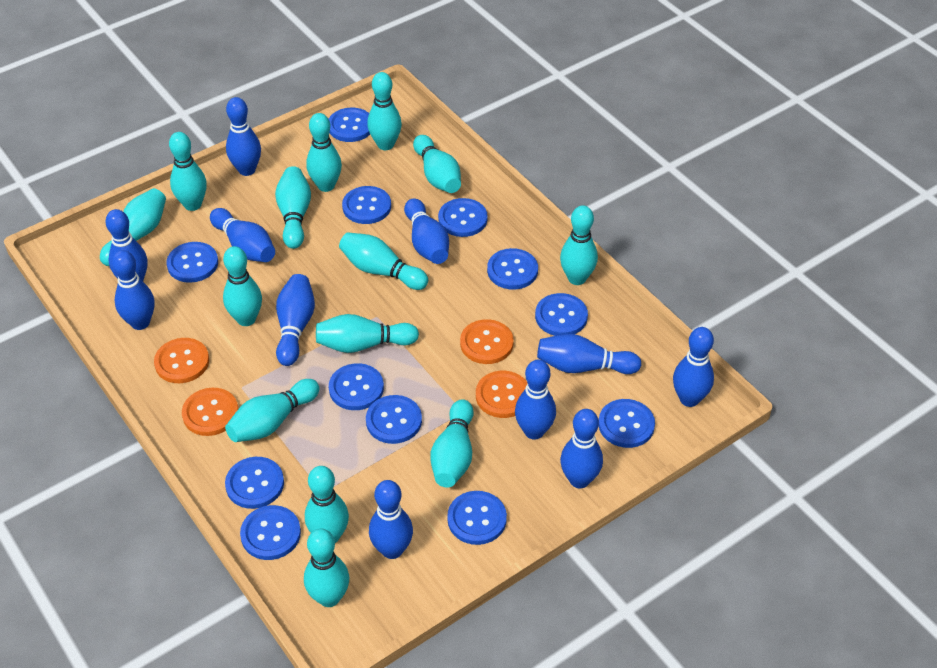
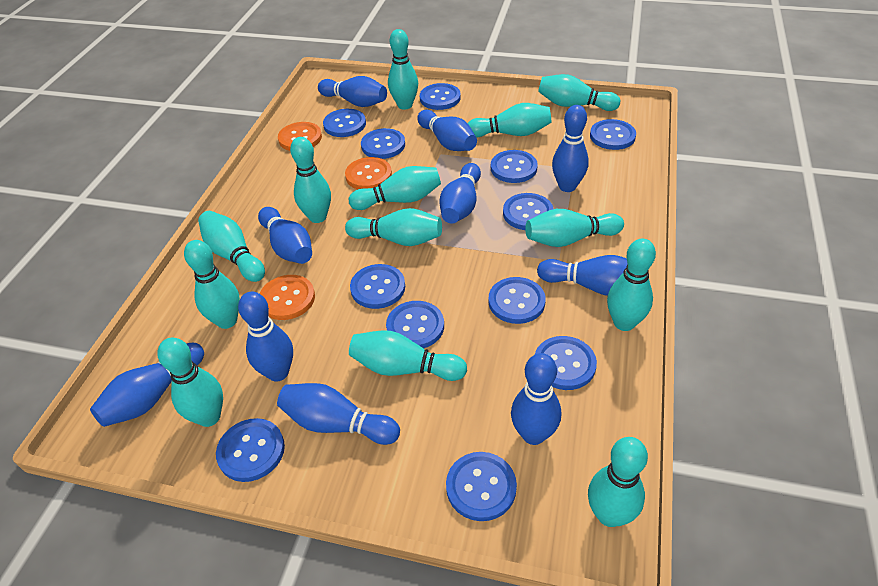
blue bowling pin: [105,209,147,281] [112,250,154,330] [210,208,275,262] [226,97,261,176] [276,274,315,366] [369,480,413,559] [404,199,449,264] [515,360,556,440] [537,334,641,374] [560,409,603,488] [673,327,714,407] = 11 -> [90,343,204,427] [238,291,293,382] [258,207,312,264] [277,383,400,445] [318,76,387,107] [417,110,477,151] [440,163,481,224] [511,353,561,445] [537,255,628,296] [552,105,589,192] = 10
orange button: [154,338,209,383] [182,388,238,436] [460,319,514,364] [476,371,527,418] = 4 -> [260,275,315,320] [278,122,322,151] [345,157,392,189] = 3
turquoise bowling pin: [100,188,166,266] [169,132,207,211] [223,246,262,326] [225,379,319,442] [275,166,311,249] [304,529,349,607] [305,466,349,543] [306,113,342,192] [316,314,419,353] [339,232,428,290] [367,72,402,150] [413,135,461,193] [430,399,474,487] [560,205,598,285] = 14 -> [157,338,223,427] [184,240,240,329] [198,211,265,282] [290,137,331,223] [345,208,442,246] [349,166,441,210] [349,330,467,381] [388,29,418,110] [468,103,551,137] [525,209,624,247] [538,74,620,111] [588,437,648,527] [607,239,656,331] = 13

